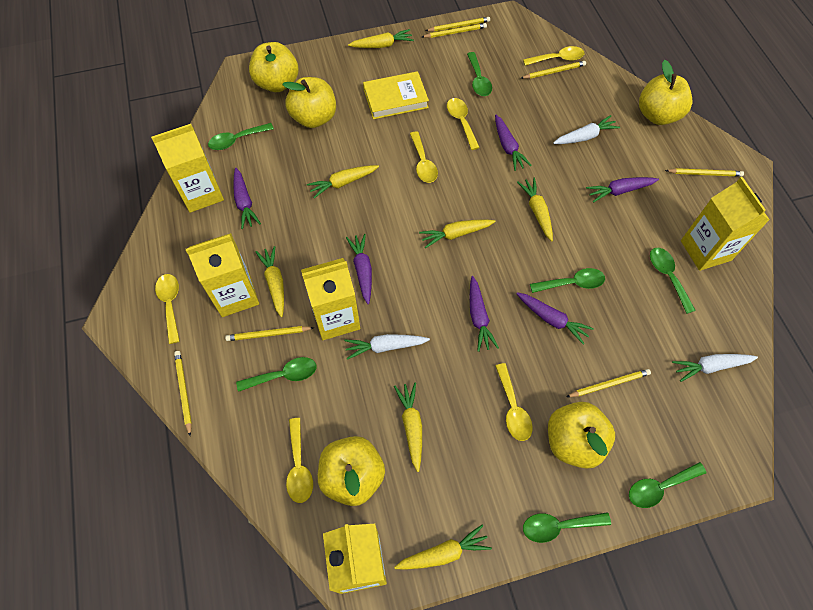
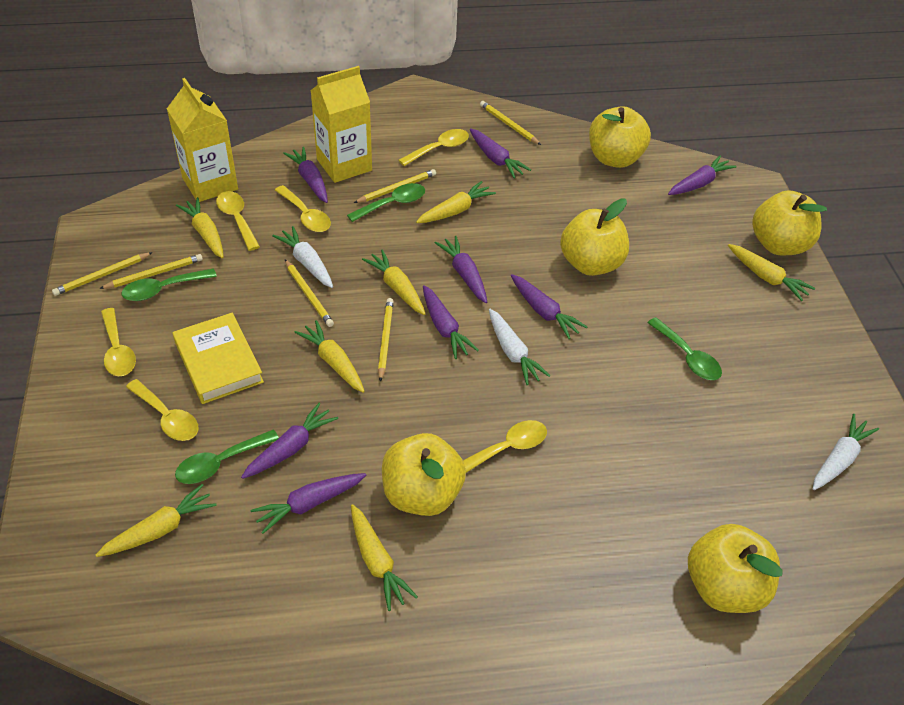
green spoon: [208,123,274,150] [236,357,316,392] [467,52,492,96] [523,512,611,543] [530,268,605,293] [629,462,706,508] [650,248,696,314] = 7 -> [122,268,217,301] [175,430,279,484] [347,183,425,222] [647,317,722,380] = 4
purple carrot: [233,168,261,229] [346,234,372,304] [469,276,499,352] [495,115,532,171] [516,292,594,345] [586,177,659,203] = 6 -> [241,403,338,479] [250,473,366,534] [283,147,328,203] [423,285,479,359] [435,236,487,303] [470,128,531,178] [511,274,588,339] [668,155,737,195] = 8
yellow carton: [151,124,224,213] [186,233,259,317] [301,258,360,340] [323,524,387,594] [681,177,770,271] = 5 -> [167,78,238,202] [310,66,372,183] = 2
yellow pencil: [174,351,192,436] [225,326,314,341] [422,23,487,38] [426,17,490,32] [521,61,586,79] [566,369,651,397] [665,168,744,177] = 7 -> [52,252,153,296] [99,254,203,289] [285,259,334,327] [354,169,436,203] [378,298,394,382] [480,101,541,145] = 6

